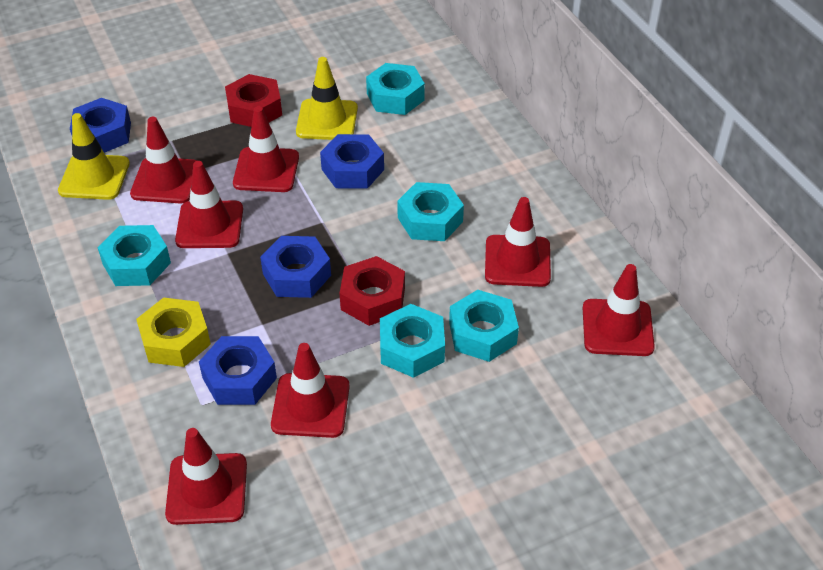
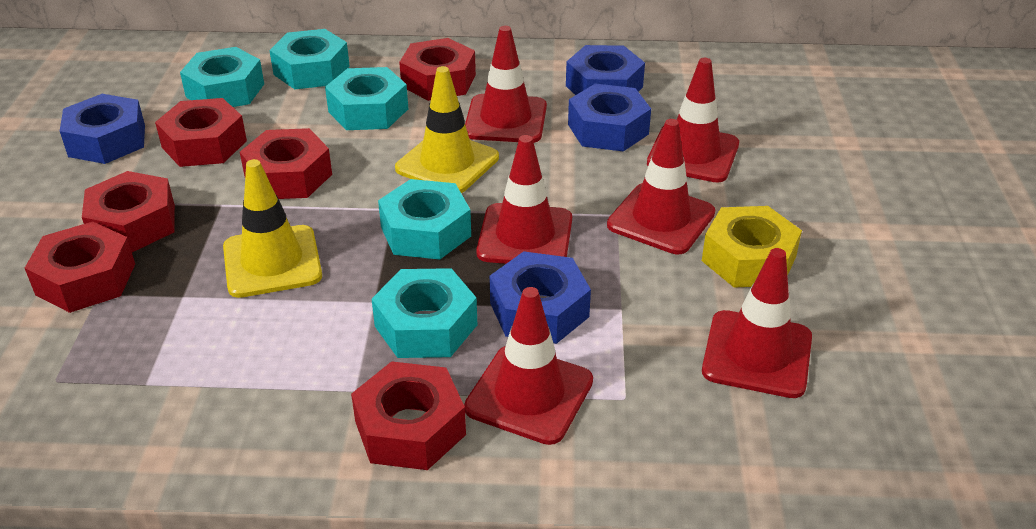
red nut: [225,74,282,127] [340,256,405,326] = 2 -> [25,222,135,313] [82,171,175,252] [155,98,247,167] [240,128,332,199] [351,361,466,470] [399,38,476,101] = 6
red traffic cone: [130,117,197,203] [165,428,247,525] [175,161,243,248] [233,106,299,192] [271,343,350,438] [485,197,551,287] [583,264,655,356] = 7 -> [464,287,593,445] [465,26,547,143] [476,135,572,264] [607,119,715,254] [647,58,739,183] [702,248,812,398] = 6

